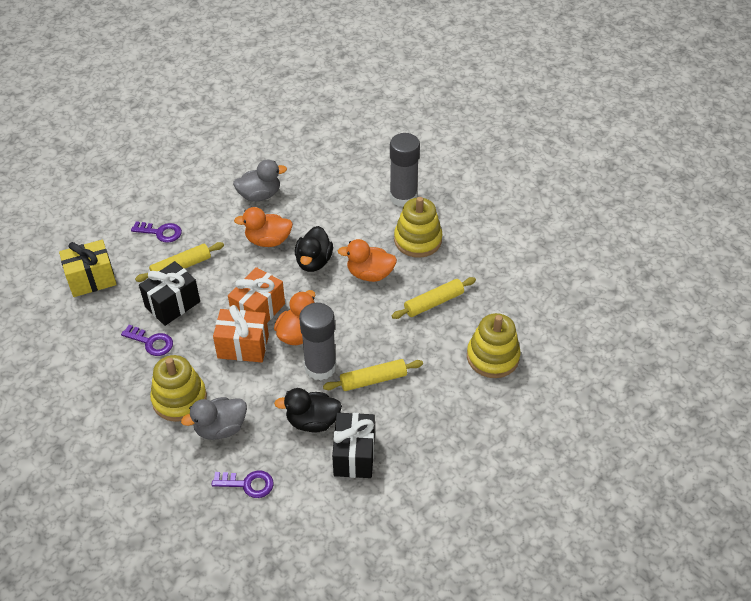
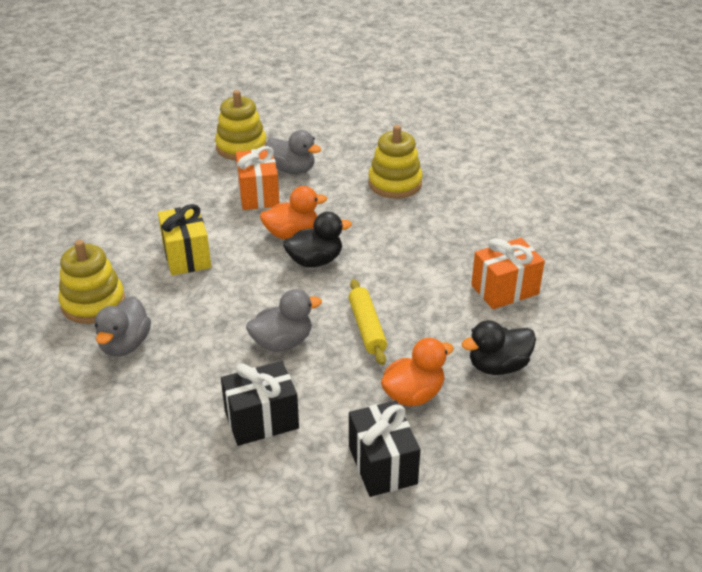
grey duck: [181,397,247,440] [233,160,287,202] = 2 -> [95,296,151,357] [246,289,322,351] [265,130,321,174] = 3
grey glue stick: [299,303,337,380] [389,133,420,207] = 2 -> none = 0
orange duck: [234,207,293,247] [274,290,315,345] [338,239,397,282] = 3 -> [260,186,327,239] [381,338,454,406] = 2
purple key: [121,325,173,356] [131,221,182,243] [211,471,274,498] = 3 -> none = 0
yellow rolling pin: [135,242,224,282] [323,359,423,391] [392,277,476,319] = 3 -> [349,279,387,365] = 1

